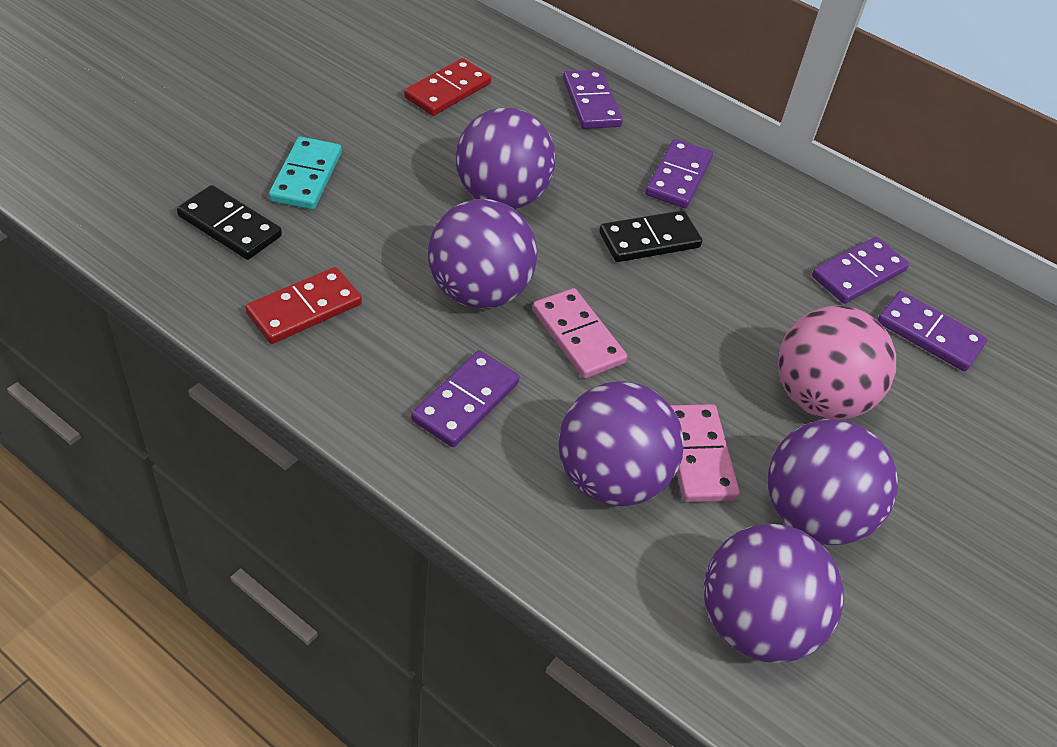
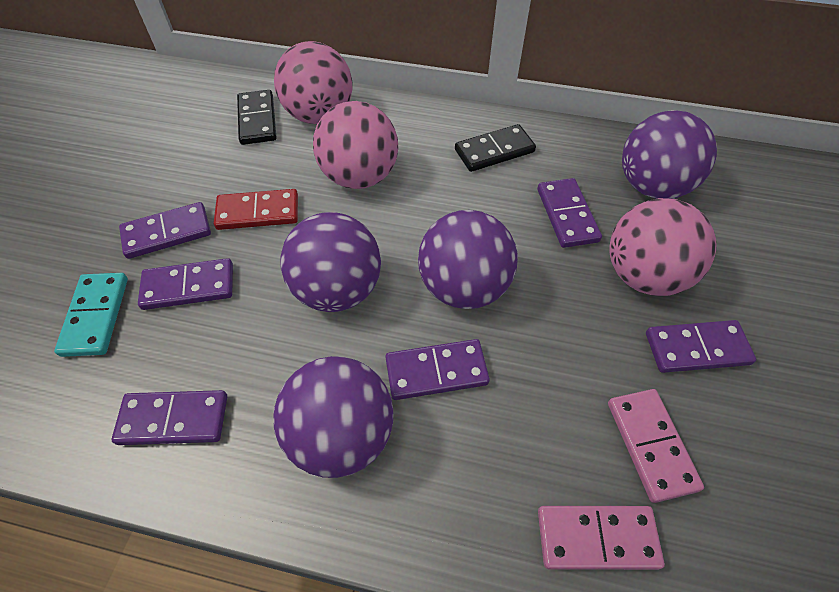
pink ball: [778,305,896,420] = 1 -> [274,41,353,124] [313,101,398,189] [609,198,717,296] = 3
purple ball: [428,199,537,309] [456,108,556,209] [558,381,684,506] [704,524,844,663] [768,419,898,545] = 5 -> [273,356,393,478] [280,212,381,312] [418,210,518,309] [622,110,717,199] = 4
purple domino: [411,350,520,447] [563,69,623,129] [645,139,713,208] [812,237,909,304] [877,291,987,371] = 5 -> [112,390,227,445] [119,202,211,259] [138,258,233,310] [386,339,490,400] [537,178,602,248] [646,320,756,373] = 6
red domino: [245,267,362,344] [404,58,491,116] = 2 -> [214,189,298,230] = 1

